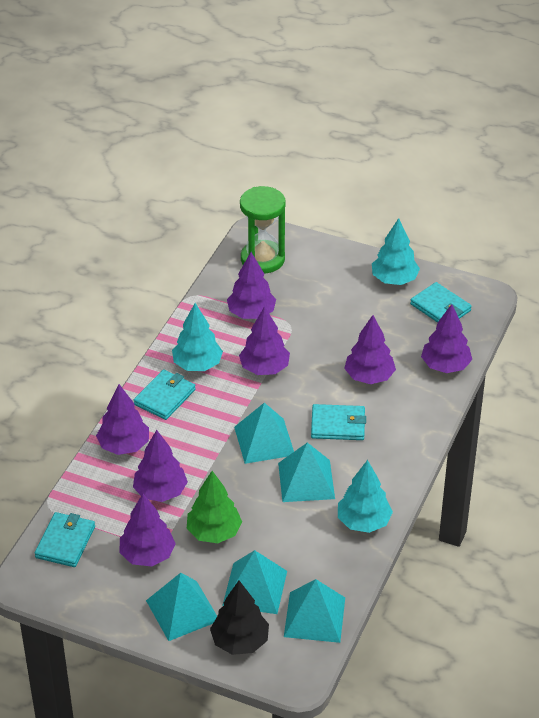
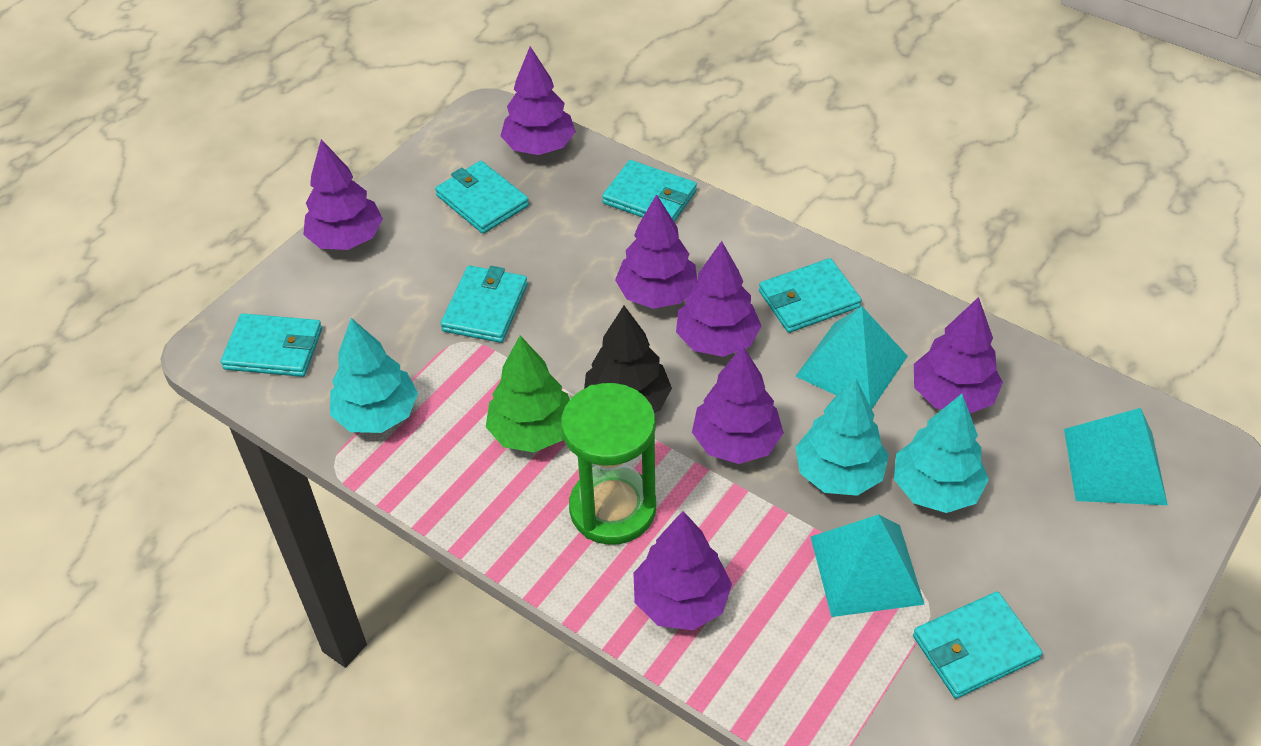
turquoise pyramid: [146,573,217,641] [222,550,287,614] [234,403,294,464] [278,443,335,502] [284,579,345,643] = 5 -> [796,306,908,409] [811,514,925,617] [1064,408,1168,505] = 3
turquoise wallet: [34,512,95,567] [134,369,196,420] [311,404,366,440] [410,282,472,323] = 4 -> [221,313,322,377] [435,161,529,234] [441,265,528,343] [602,160,697,222] [759,258,862,333] [913,592,1042,699] = 6

